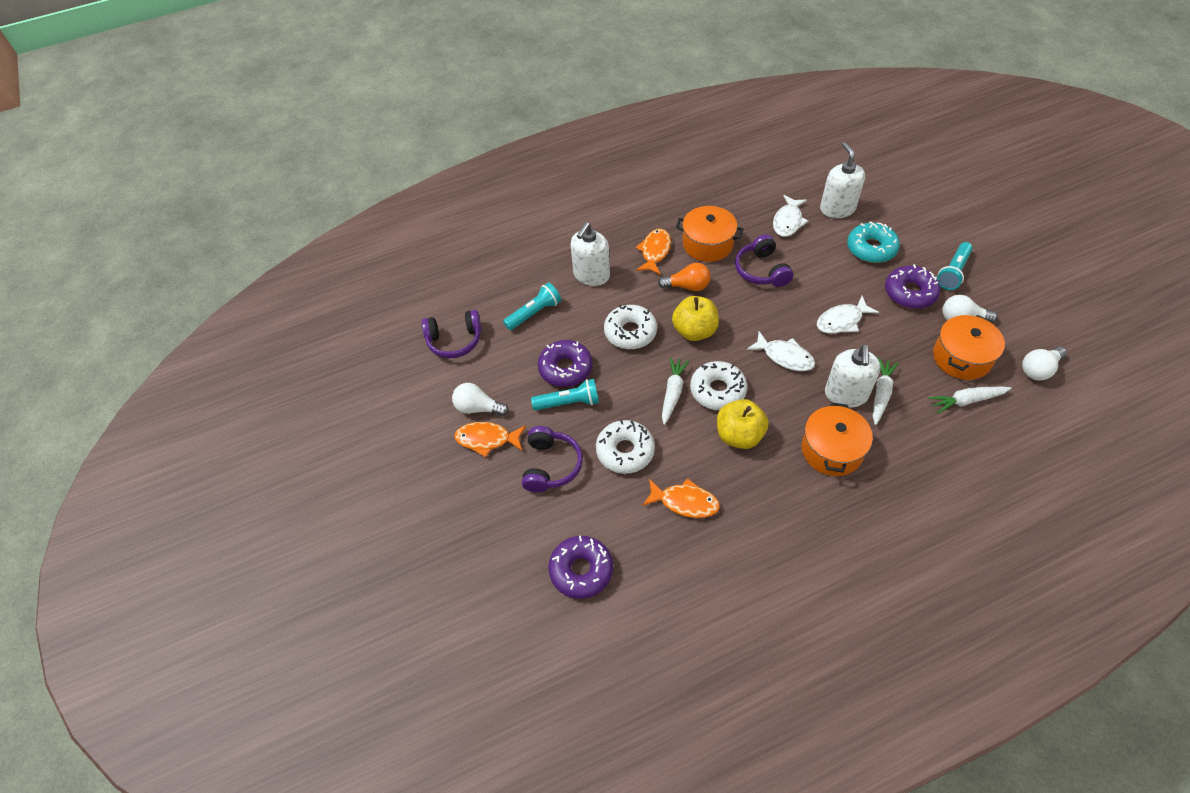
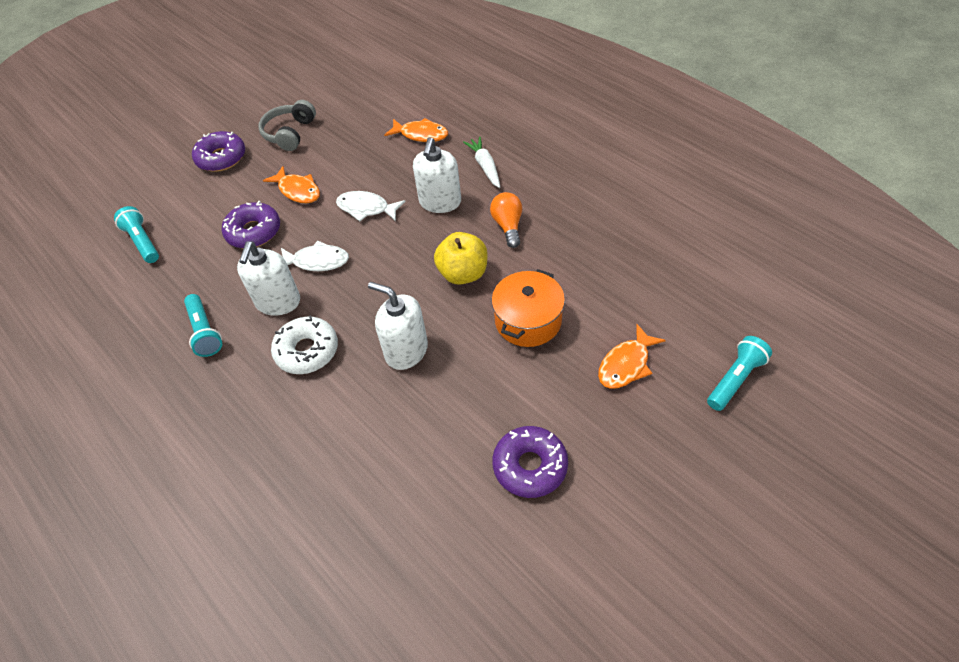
grey headphones: none = 0 -> [259,100,316,151] = 1
orange pot: [676,206,743,262] [802,402,873,476] [933,315,1005,380] = 3 -> [492,269,565,347] = 1
purple headphones: [422,310,482,358] [522,426,583,493] [735,234,793,287] = 3 -> none = 0
turquoise donut: [847,222,900,263] = 1 -> none = 0
white carrot: [662,357,689,425] [873,357,899,425] [928,387,1011,414] = 3 -> [463,137,500,188] = 1
white donut: [596,420,655,474] [604,305,657,349] [690,361,747,410] = 3 -> [271,315,338,374] = 1
white fish: [747,331,815,371] [773,195,808,237] [817,296,879,334] = 3 -> [281,241,349,271] [336,191,405,222] = 2
white light bulb: [452,383,509,416] [942,295,998,323] [1022,347,1067,380] = 3 -> none = 0
yellow apple: [672,296,719,341] [717,399,769,449] = 2 -> [434,232,487,285] = 1

